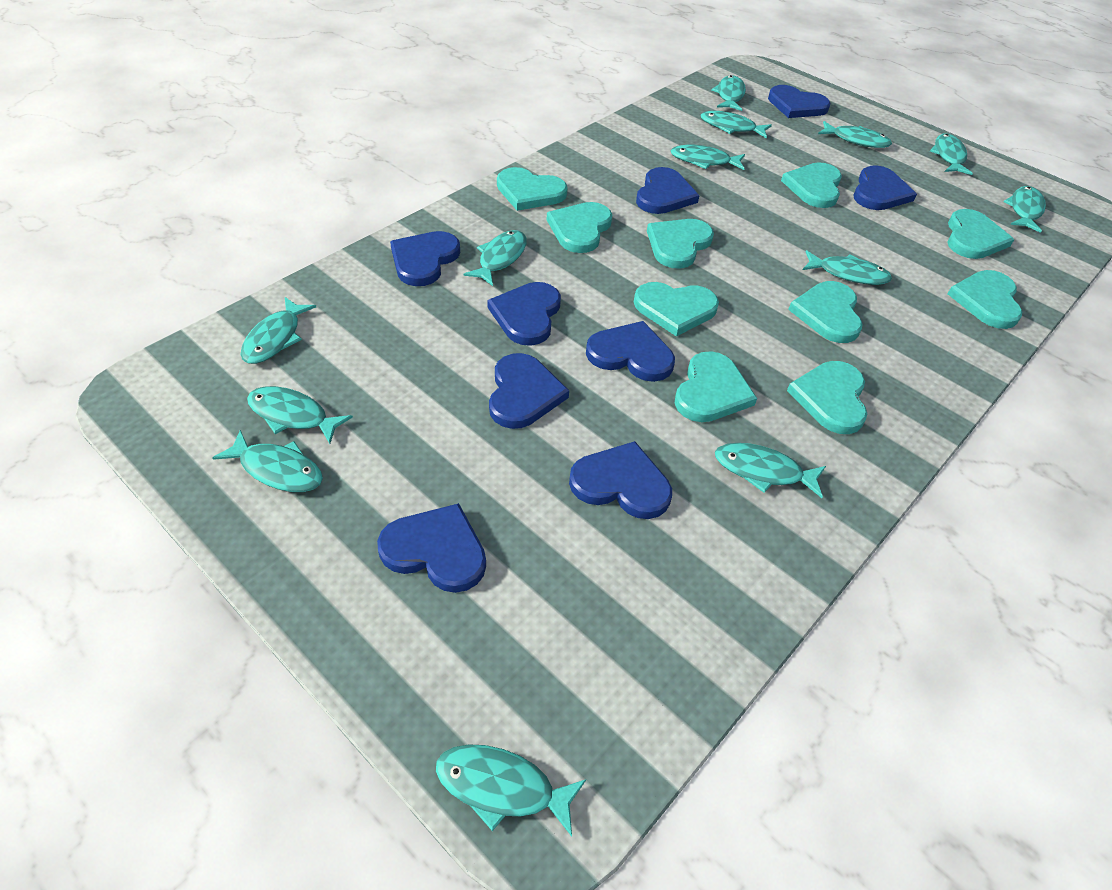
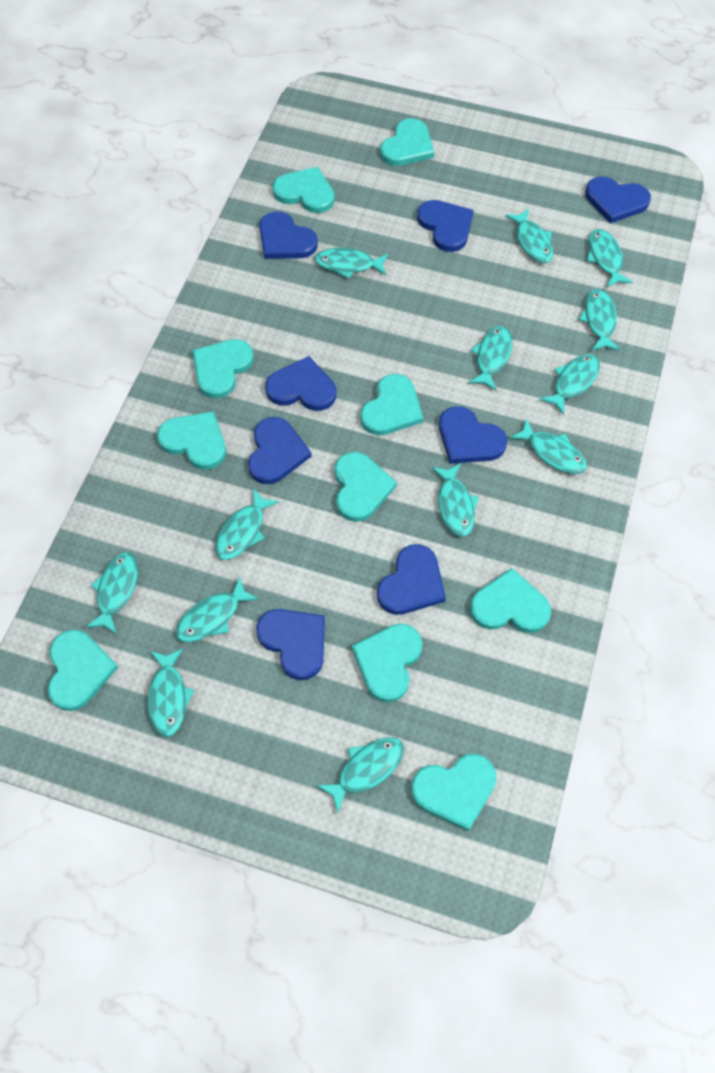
blue heart: [377,503,486,593] [390,231,460,286] [487,282,561,346] [489,353,569,429] [569,441,672,519] [586,321,675,382] [636,167,700,214] [768,85,830,118] [854,165,917,210] = 9 -> [248,417,312,484] [256,609,325,680] [259,211,318,259] [265,356,336,411] [377,544,446,615] [417,200,474,252] [439,406,507,464] [585,176,651,223] = 8

